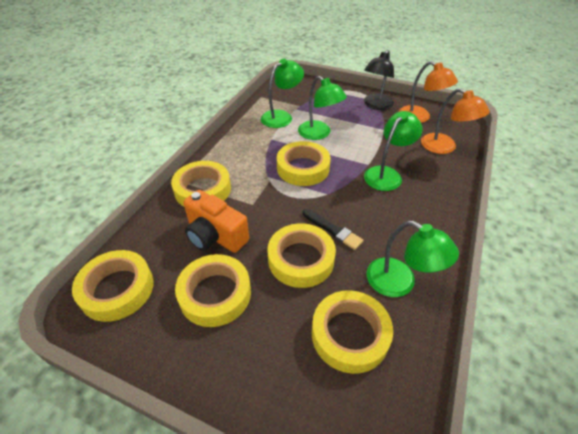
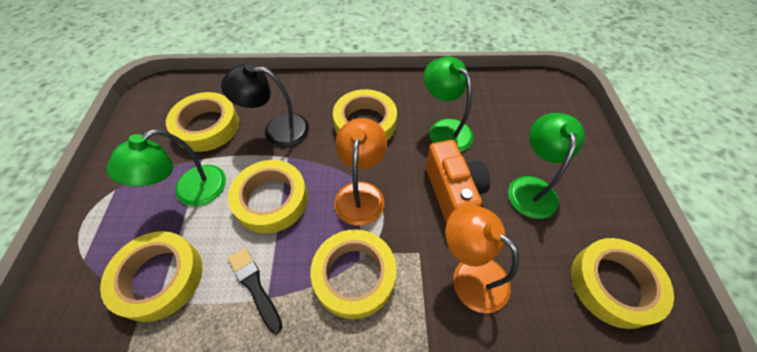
green lamp: [261,59,304,128] [298,76,347,140] [364,111,423,191] [366,221,459,297] = 4 -> [107,129,226,206] [424,57,473,152] [508,113,584,219] = 3

